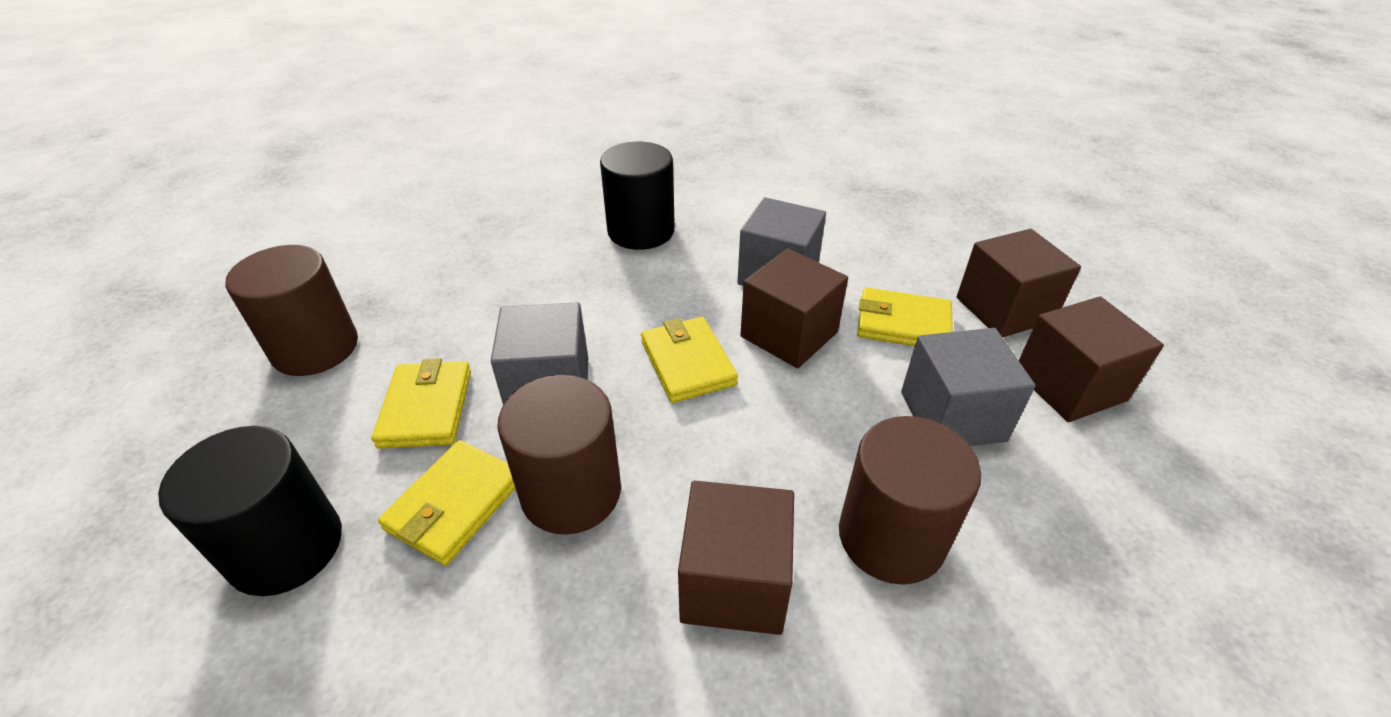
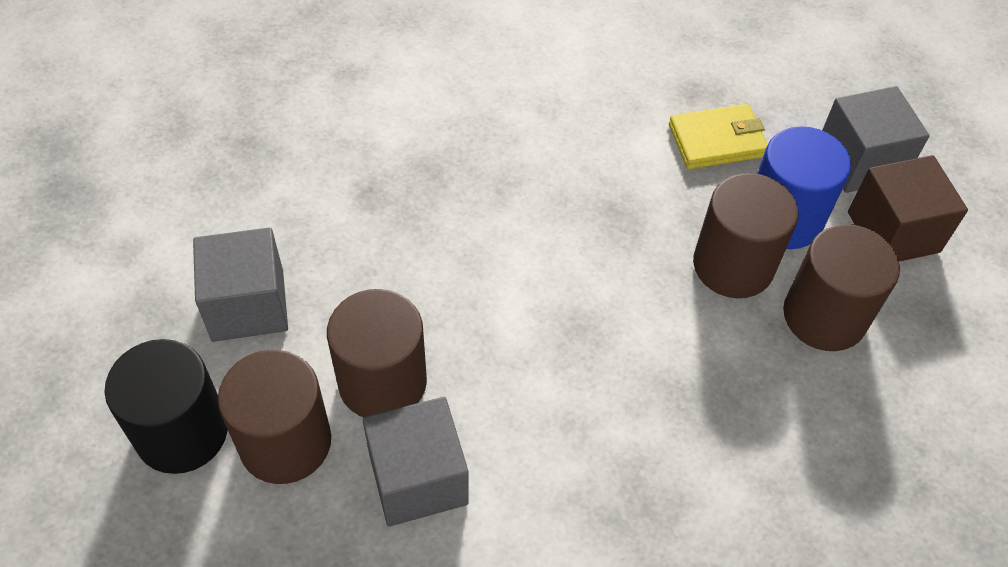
black cylinder: [158,426,342,596] [600,142,675,250] = 2 -> [104,339,228,474] = 1
blue cylinder: none = 0 -> [757,126,851,249] = 1
brown cube: [678,481,794,635] [740,249,848,368] [957,229,1081,338] [1019,296,1164,422] = 4 -> [848,155,968,262] = 1
brown cylinder: [225,245,358,376] [497,375,621,535] [839,416,981,585] = 3 -> [218,350,331,484] [327,289,427,417] [693,173,799,298] [783,224,900,351] = 4
yellow wallet: [372,358,471,449] [378,440,515,565] [641,317,738,403] [857,288,953,346] = 4 -> [669,104,768,169] = 1

